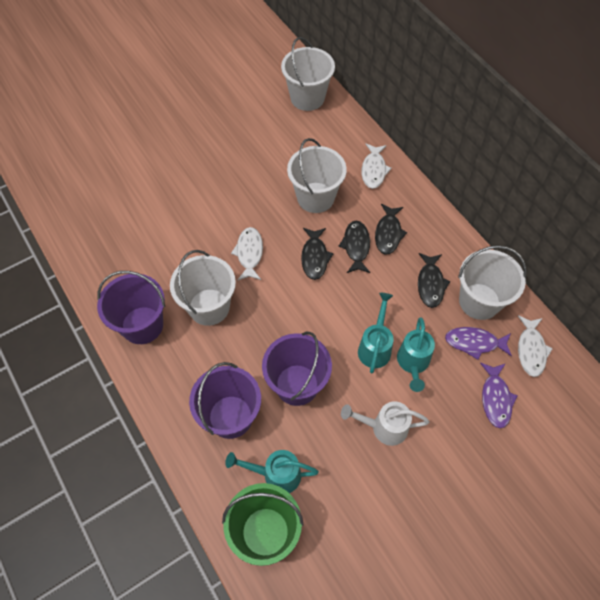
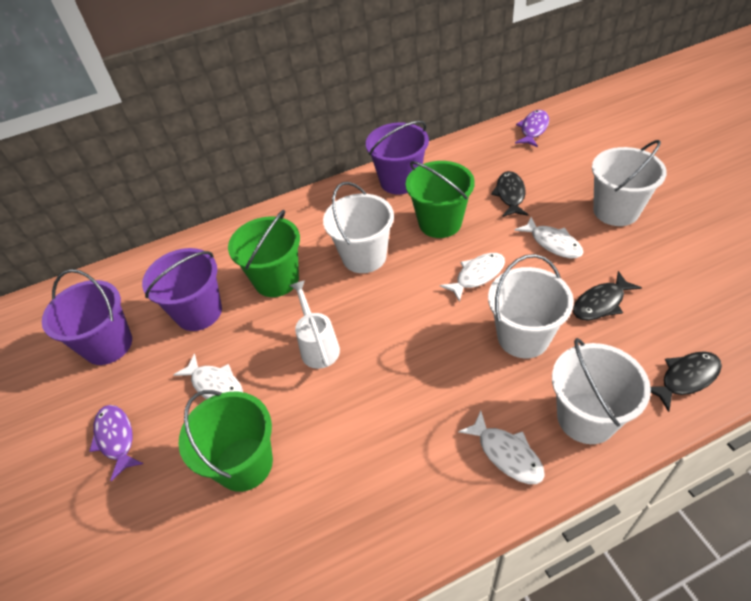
black fish: [301,228,333,280] [338,221,370,273] [375,204,407,255] [418,253,451,308] = 4 -> [491,171,529,217] [573,271,642,321] [650,351,722,412] = 3
green bucket: [222,483,303,566] = 1 -> [179,390,273,492] [228,209,300,297] [406,161,475,238] = 3
turquoise watering can: [225,450,319,493] [358,293,394,373] [397,317,435,392] = 3 -> none = 0
white fish: [231,227,263,281] [362,143,392,189] [518,315,553,377] = 3 -> [173,354,243,399] [440,253,505,302] [458,411,545,484] [514,217,584,259] = 4

